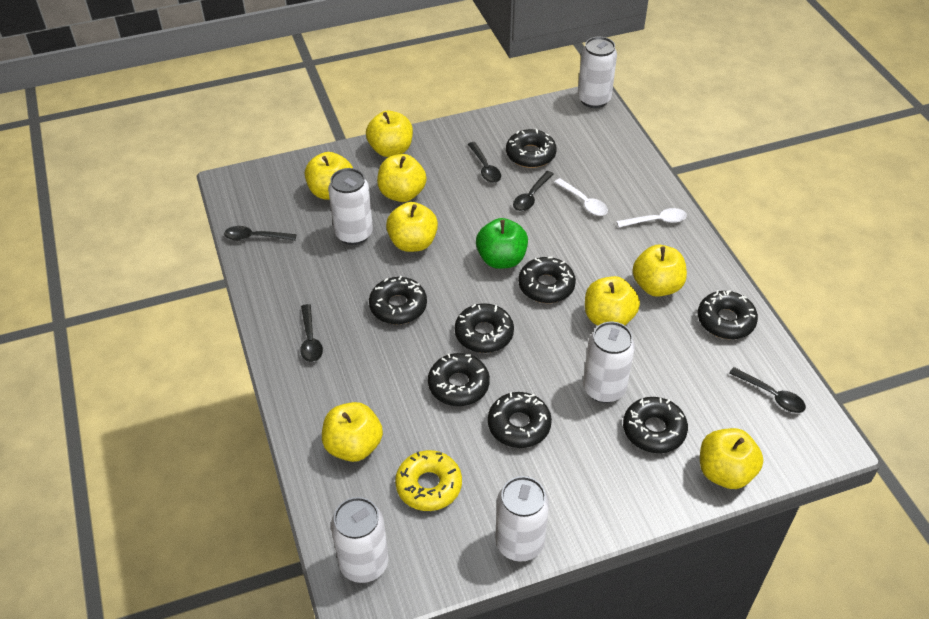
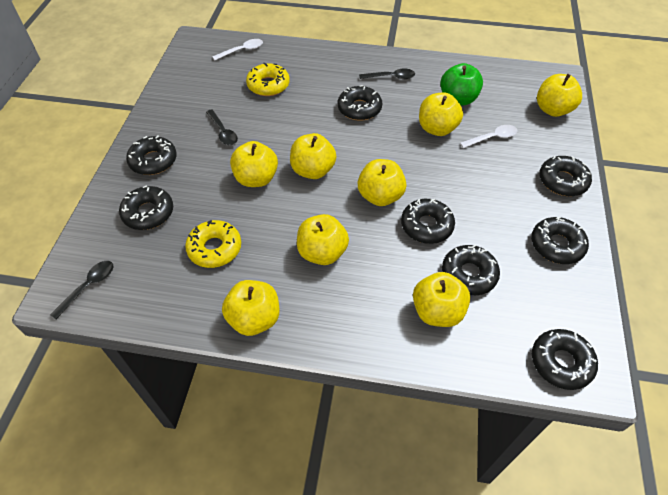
black spoon: [224,226,297,241] [300,304,323,362] [468,142,501,183] [513,171,553,211] [729,367,806,413] = 5 -> [50,261,114,320] [206,109,238,145] [359,68,415,79] = 3
white can: [328,168,373,245] [331,497,388,583] [495,476,549,562] [578,37,617,108] [583,322,635,403] = 5 -> none = 0
yellow donut: [395,450,462,511] = 1 -> [185,220,241,268] [246,63,290,96] = 2

